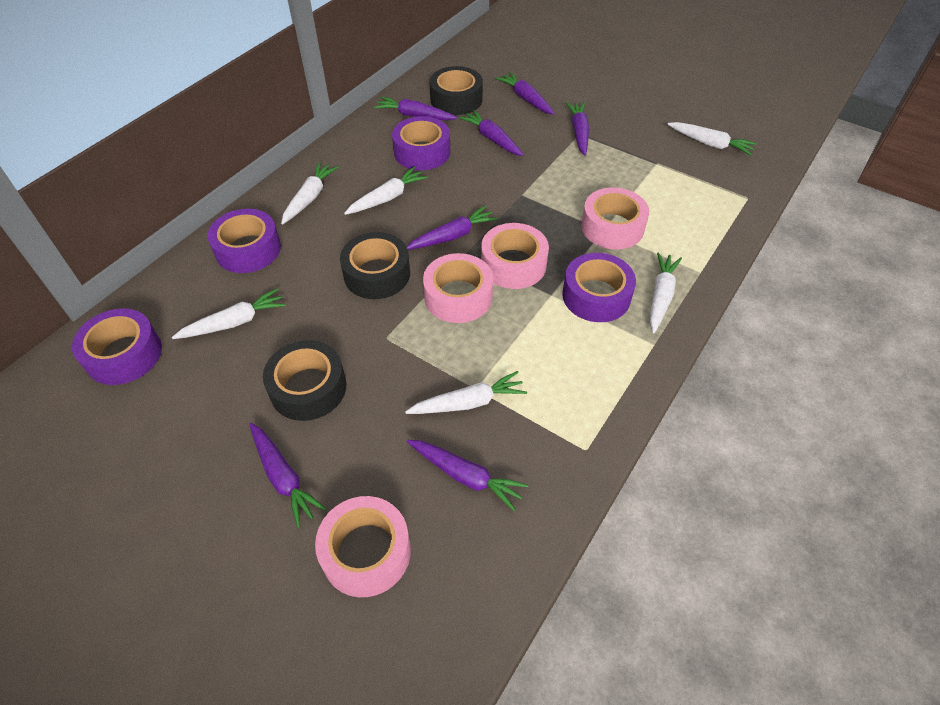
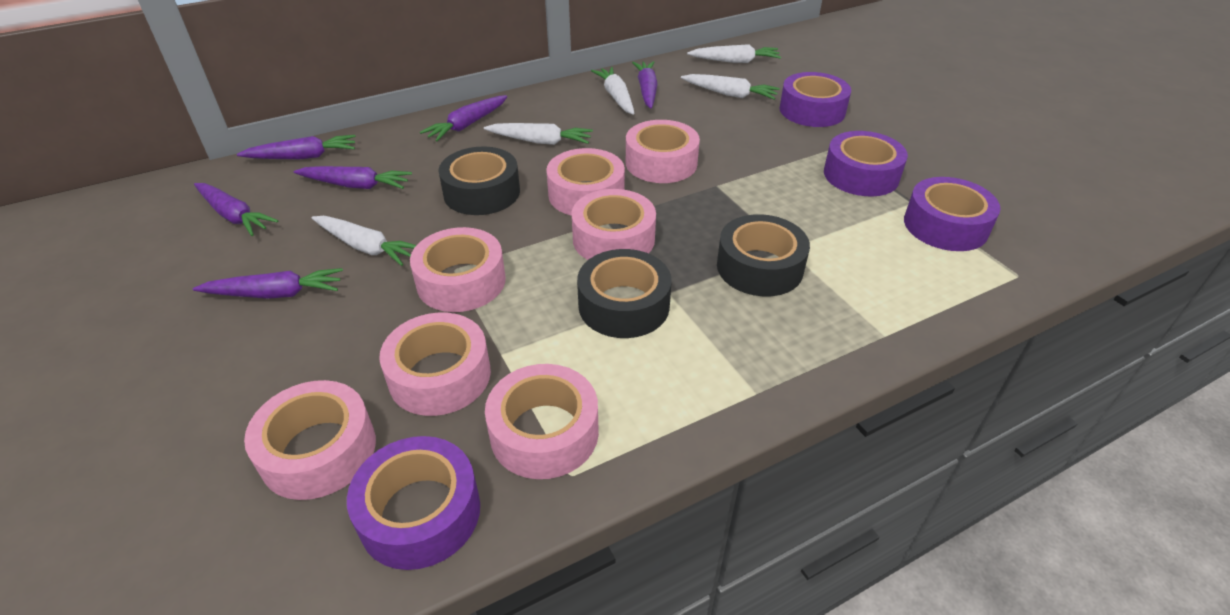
pink tape: [315,496,411,597] [423,253,493,323] [481,223,549,289] [581,187,649,249] = 4 -> [244,380,376,500] [379,313,491,416] [410,227,506,312] [485,364,599,479] [546,148,625,216] [571,189,656,260] [626,120,700,183] = 7
purple carrot: [249,423,326,528] [374,97,457,120] [406,440,528,511] [407,205,498,250] [459,110,524,156] [496,72,555,115] [565,102,589,156] = 7 -> [193,268,343,299] [194,183,278,236] [237,135,356,159] [294,166,412,189] [420,95,507,142] [632,61,658,109] = 6
white carrot: [172,288,286,339] [281,162,339,224] [344,167,428,215] [405,371,527,414] [650,252,682,333] [667,122,757,156] = 6 -> [312,216,417,266] [484,123,593,145] [591,67,635,115] [681,74,780,100] [687,44,781,63] = 5

